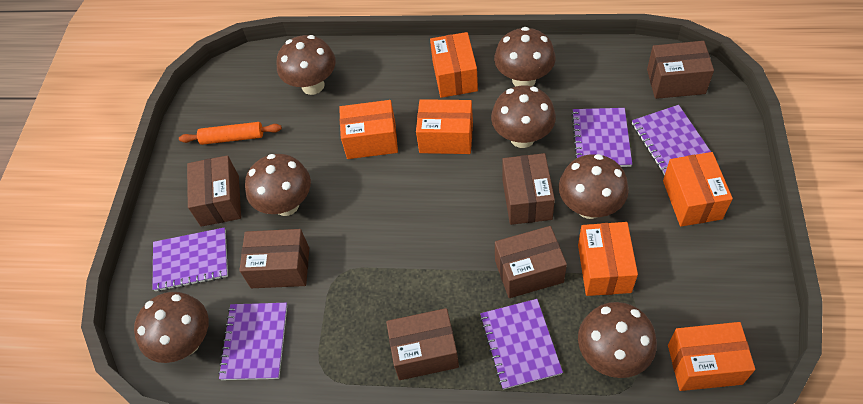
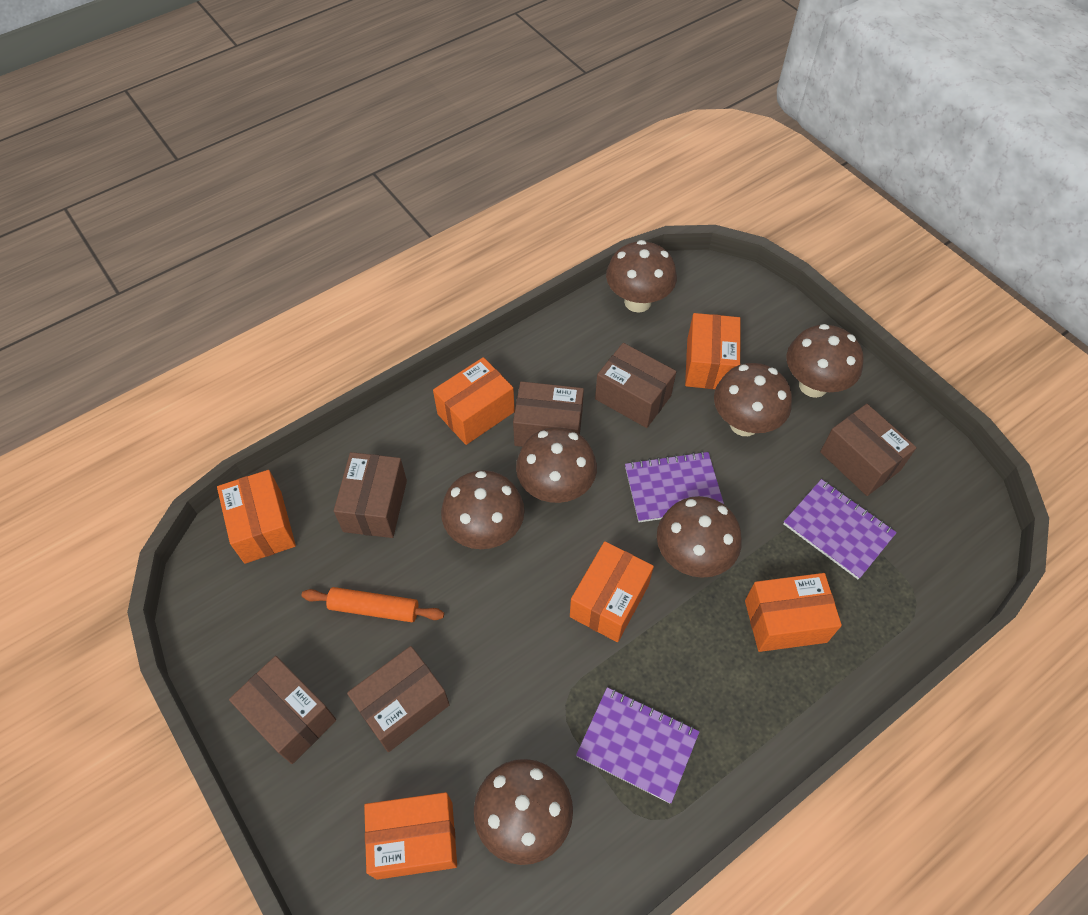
purple notebook: [153,227,228,292] [218,303,287,380] [480,299,563,390] [571,108,632,167] [632,105,711,175] = 5 -> [576,687,700,803] [625,451,724,522] [783,479,897,579] = 3

